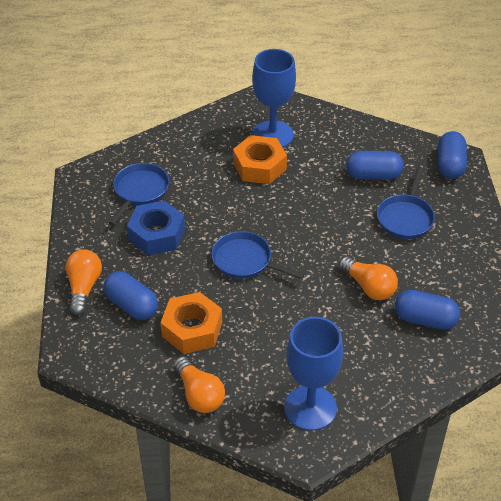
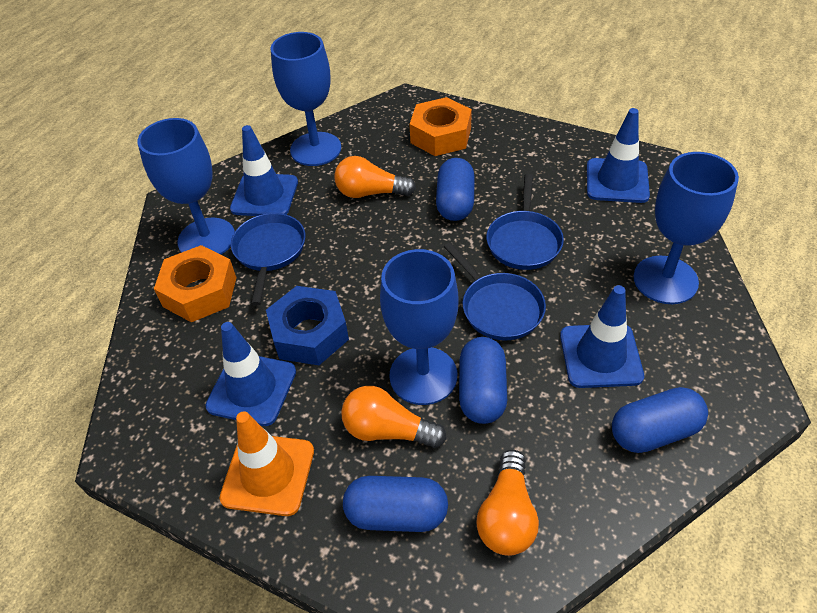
blue goblet: [252,49,296,147] [284,317,343,431] = 2 -> [138,118,235,254] [270,32,341,166] [380,249,458,405] [634,152,739,304] = 4
blue traffic cone: none = 0 -> [205,322,296,426] [230,125,298,216] [560,285,644,388] [587,108,650,203] = 4
orange traffic cone: none = 0 -> [219,411,314,516] = 1

